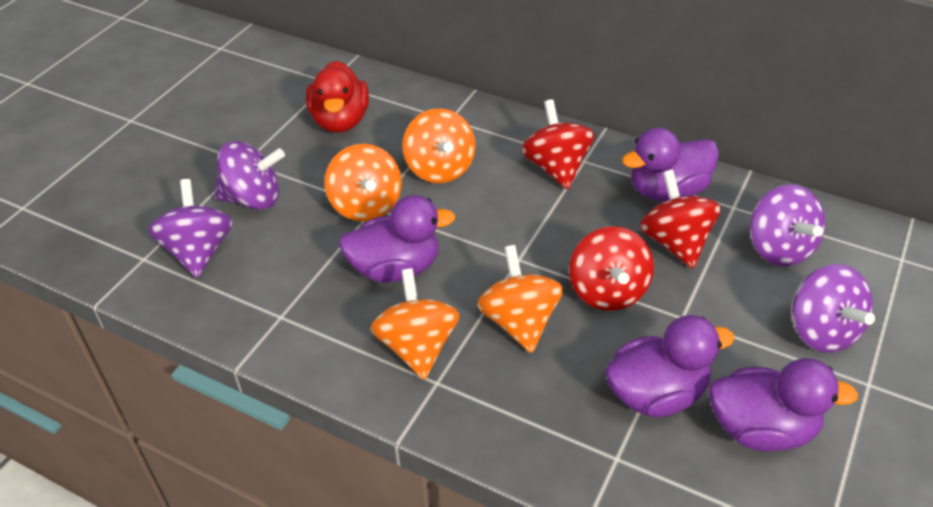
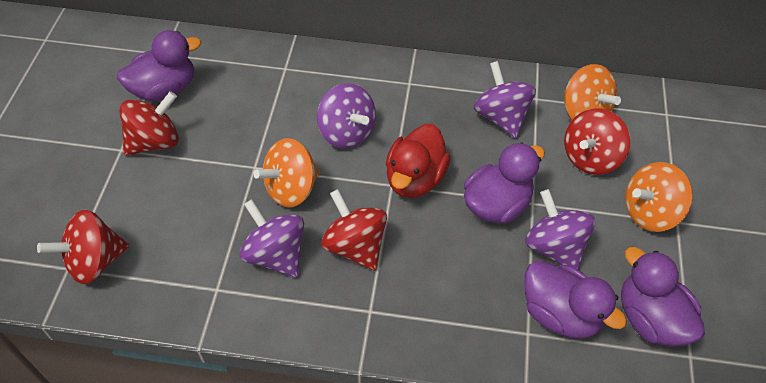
orange spinning top: [324,144,402,221] [370,268,460,380] [402,108,476,183] [477,245,564,353] = 4 -> [253,138,320,207] [564,64,621,120] [625,162,693,232] = 3
red spinning top: [521,99,595,189] [569,226,654,311] [640,170,721,268] = 3 -> [37,210,129,284] [119,91,179,156] [321,189,387,271] [564,108,630,175] = 4

